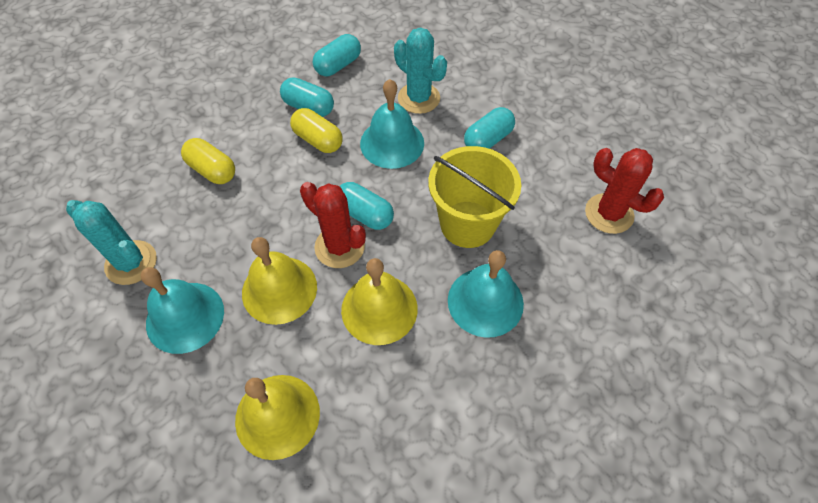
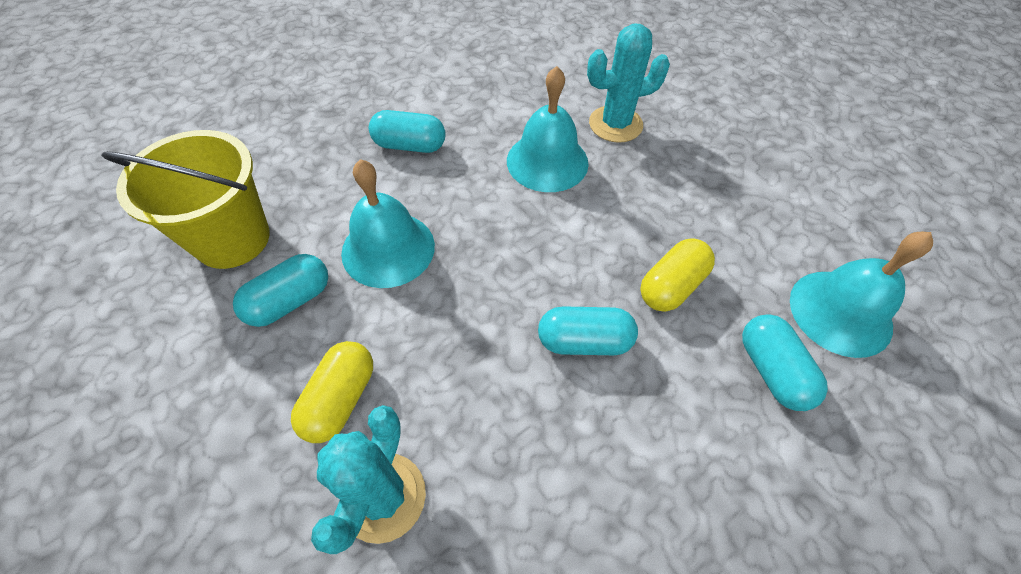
red cactus: [300,182,366,268] [585,148,664,234] = 2 -> none = 0
yellow bell: [235,375,320,460] [242,237,317,325] [341,258,418,345] = 3 -> none = 0

